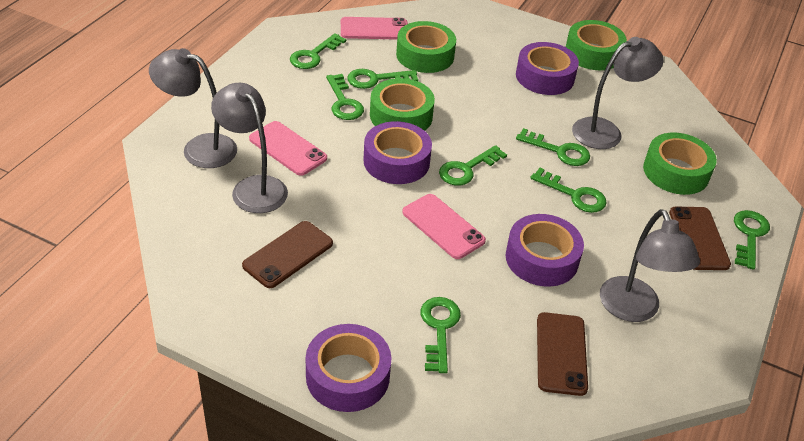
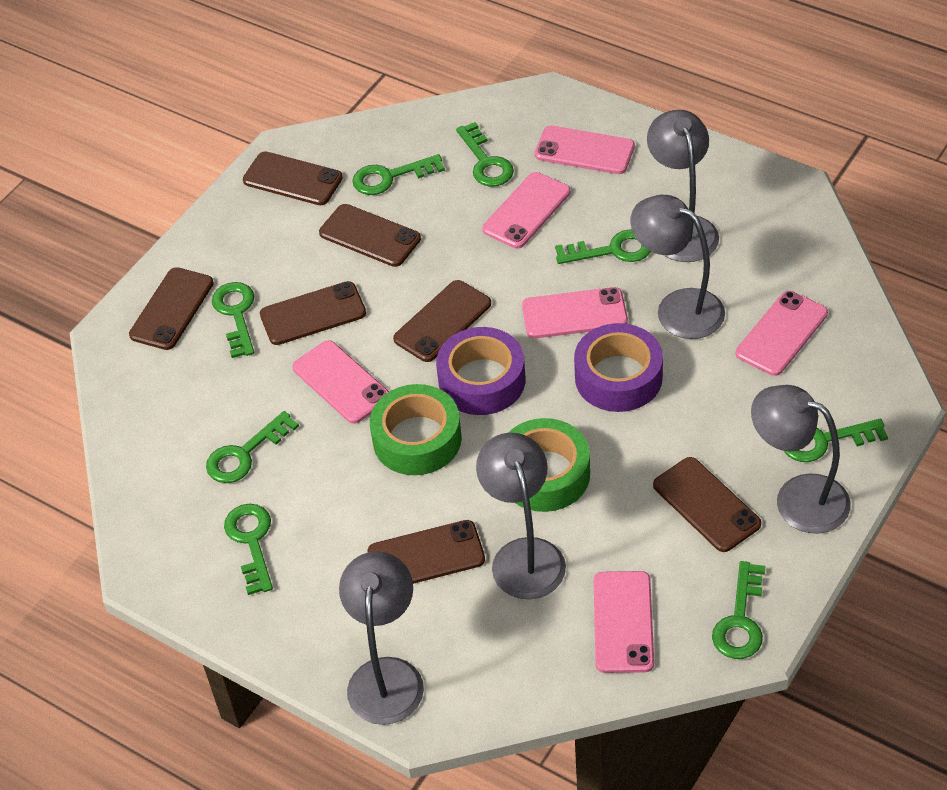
brown phone: [242,221,333,288] [537,312,588,396] [669,207,731,270] = 3 -> [129,267,214,350] [243,152,343,205] [260,281,366,345] [319,204,421,267] [368,520,485,584] [393,280,491,362] [653,457,761,552] = 7
green tape: [370,78,435,131] [396,21,456,73] [566,20,627,70] [643,133,717,195] = 4 -> [370,384,462,475] [508,418,590,512] = 2
grey lamp: [149,48,237,168] [211,83,288,213] [572,37,663,149] [600,209,700,322] = 4 -> [339,551,424,725] [476,433,566,599] [630,195,725,339] [647,110,719,262] [751,385,850,534] = 5
pink phone: [249,121,327,176] [341,17,408,40] [402,194,486,259] = 3 -> [292,340,389,424] [482,172,570,248] [522,287,628,338] [535,126,635,174] [593,571,654,673] [736,291,828,376] = 6
purple tape: [306,324,392,412] [363,121,432,184] [506,214,584,287] [516,42,579,95] = 4 -> [436,327,525,415] [574,323,663,412] = 2

